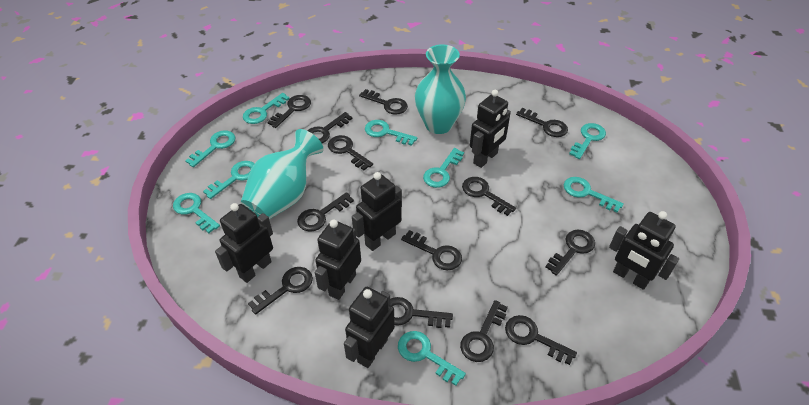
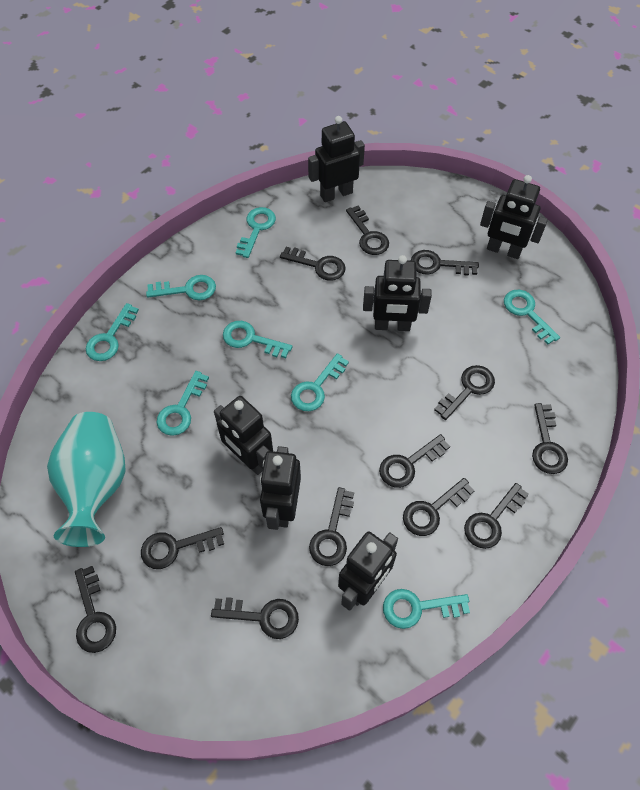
black key: [248,267,313,315] [267,95,311,128] [297,192,354,232] [307,112,352,143] [328,135,373,170] [359,89,408,115] [390,297,453,328] [401,230,462,270] [460,300,508,362] [462,177,516,216] [505,315,577,365] [516,108,568,137] [545,230,595,276] = 13 -> [75,566,116,653] [141,527,224,569] [211,597,299,639] [280,247,346,281] [309,487,354,566] [346,206,389,255] [379,434,450,488] [403,478,475,536] [411,250,479,276] [434,365,495,420] [464,483,529,549] [532,403,568,474] = 12
turquoise key: [173,193,220,233] [185,131,235,167] [203,161,255,199] [243,93,290,124] [365,120,417,146] [398,331,466,386] [423,148,464,188] [564,177,624,213] [569,123,606,159] = 9 -> [86,303,139,361] [146,275,216,300] [157,371,209,436] [223,321,292,358] [235,207,276,258] [291,353,349,411] [383,589,470,629] [504,290,560,345] = 8
turquoise vase: [241,129,324,219] [415,44,466,134] = 2 -> [47,412,125,547] = 1

